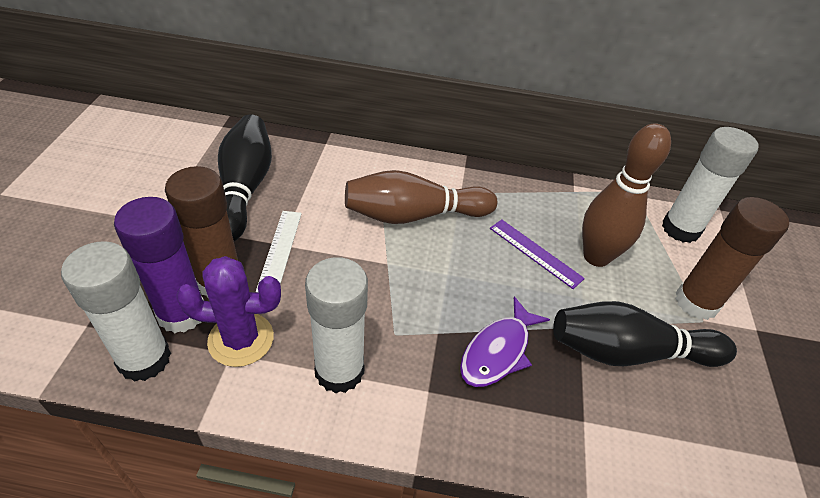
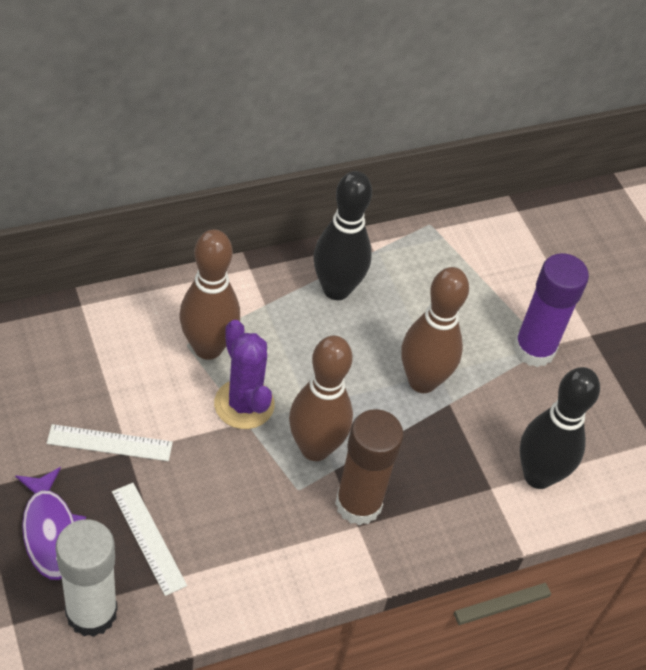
brown bowling pin: [345,170,497,224] [582,123,671,267] = 2 -> [179,229,240,360] [289,335,353,461] [402,267,469,393] = 3
brown glue stick: [165,166,238,299] [675,197,789,320] = 2 -> [335,409,404,525] = 1
purple ruler: [490,219,585,289] = 1 -> none = 0
white glue stick: [61,241,171,382] [305,257,368,394] [662,127,759,243] = 3 -> [56,519,118,637] = 1
white ruler: [256,211,302,292] = 1 -> [47,424,173,461] [112,483,187,596] = 2

